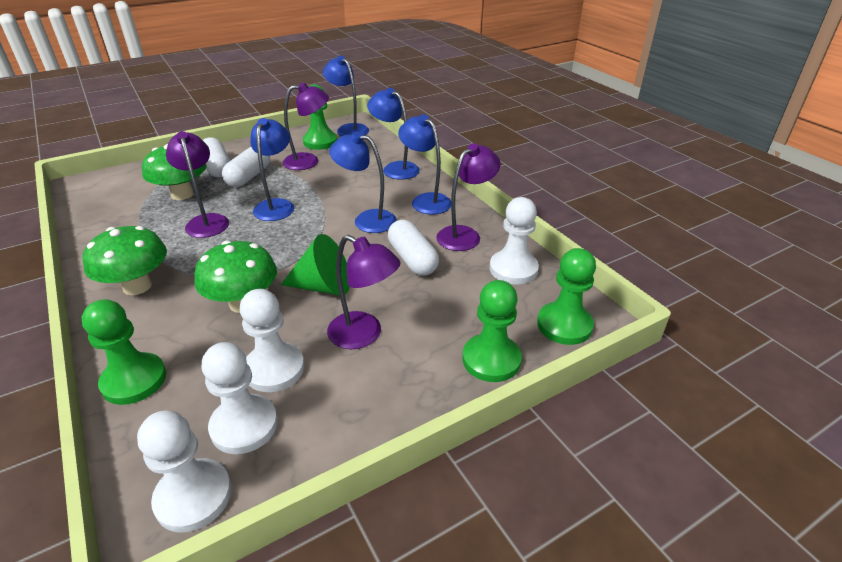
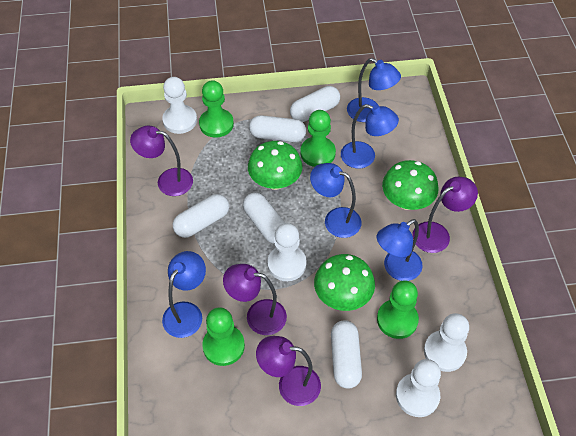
green cone: [281,234,350,296] = 1 -> none = 0
white capsule: [203,137,230,177] [222,147,270,187] [388,220,439,276] = 3 -> [173,194,229,238] [243,192,285,243] [249,115,306,142] [290,86,340,122] [331,320,362,389] = 5

